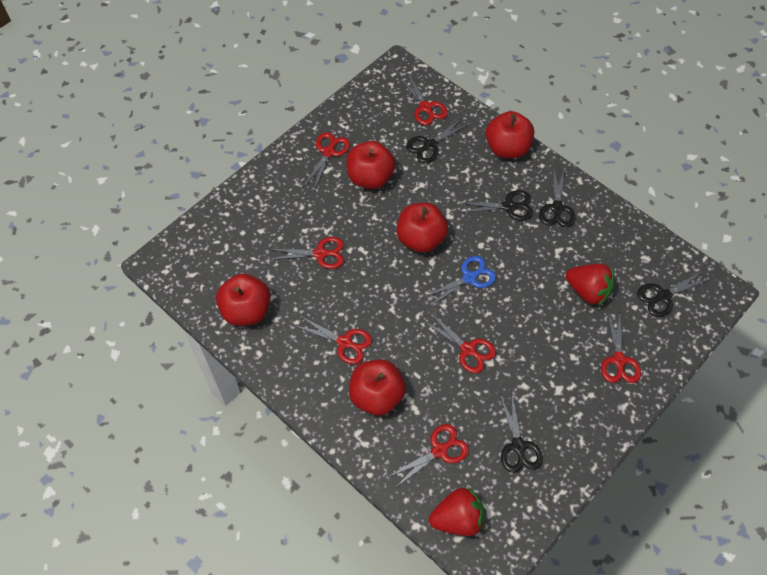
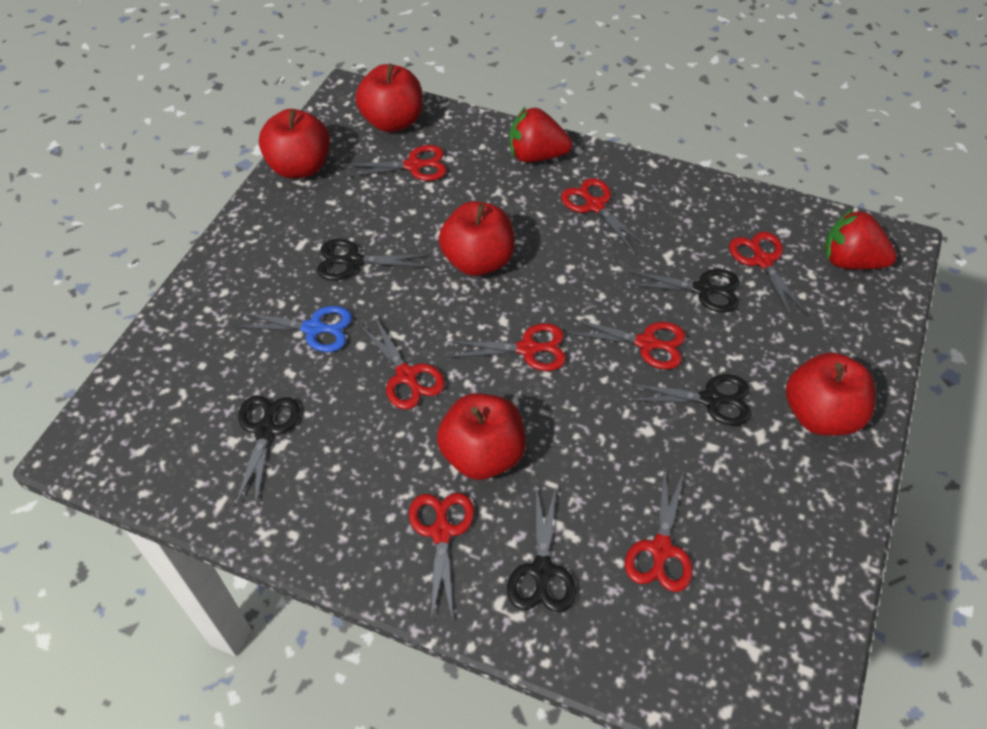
red scissors: [268,237,344,269] [295,315,372,364] [304,132,350,190] [388,424,469,488] [399,74,448,125] [423,313,496,373] [601,311,641,383] = 7 -> [344,145,447,181] [359,317,445,410] [409,493,474,620] [447,323,566,371] [561,178,647,253] [567,318,686,369] [625,467,693,592] [729,232,807,318] = 8

